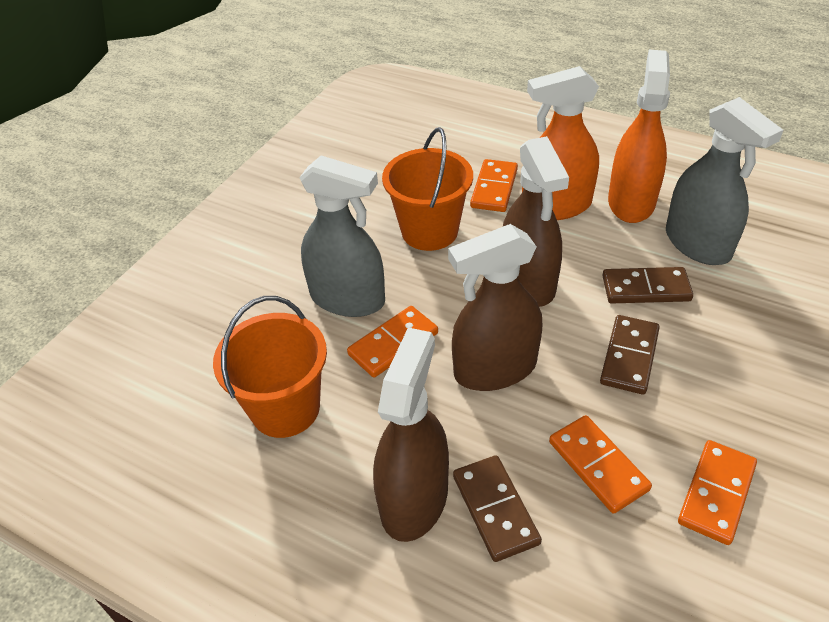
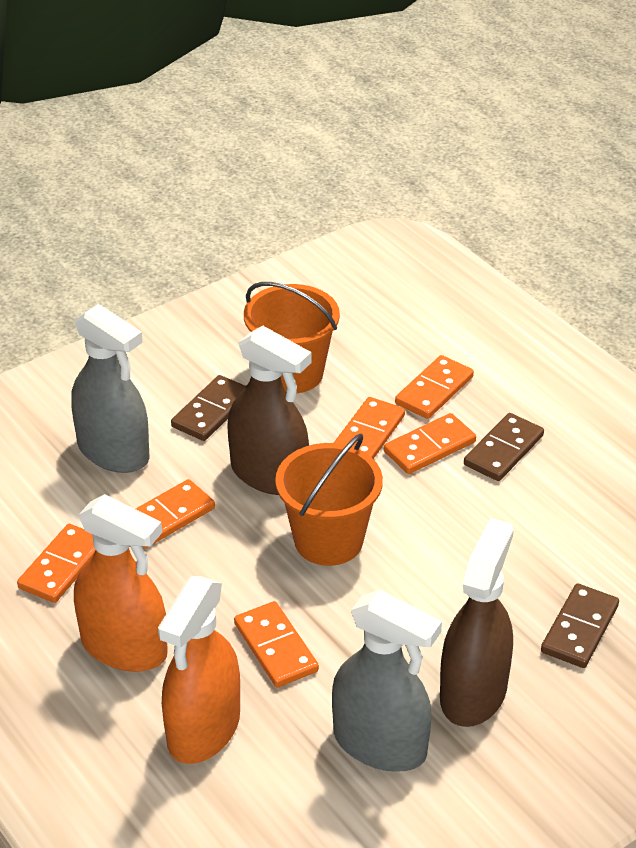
brown spray bottle: [373,328,449,542] [448,224,542,391] [503,136,569,307] = 3 -> [227,326,312,495] [440,518,514,727] = 2
orange domino: [347,306,438,378] [470,159,518,212] [549,415,652,514] [678,440,757,545] = 4 -> [17,524,95,603] [136,479,215,549] [234,601,319,688] [334,397,405,459] [384,413,476,474] [395,355,474,419] = 6

